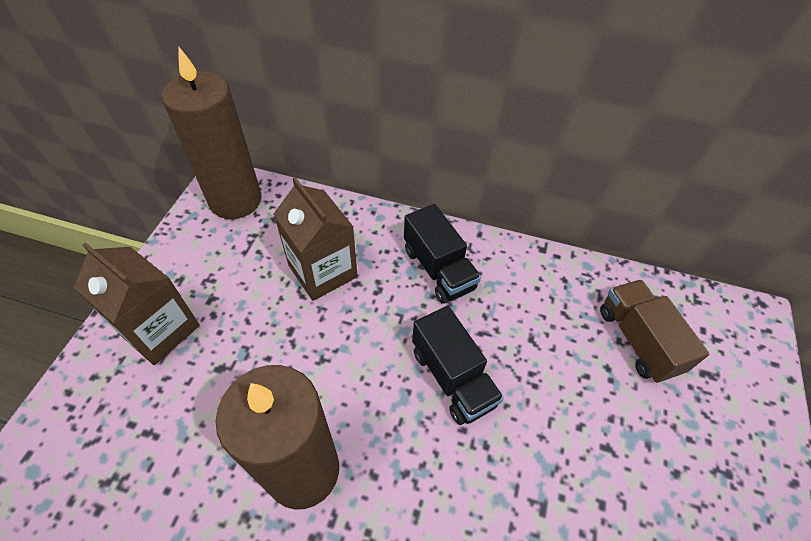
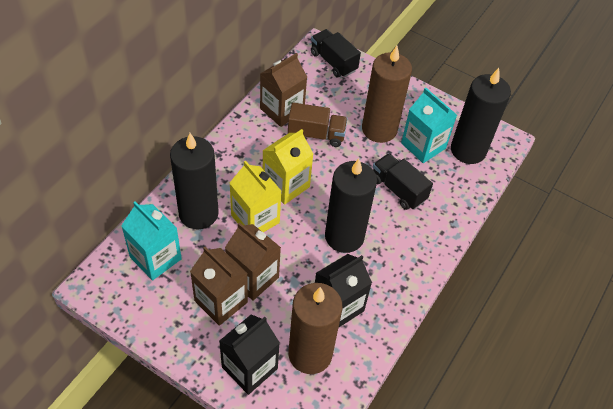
black candle: none = 0 -> [170,133,219,230] [325,159,377,253] [451,68,511,164] = 3
black carton: none = 0 -> [219,315,280,395] [315,254,372,327] = 2
brown carton: [74,242,200,365] [274,177,358,301] = 2 -> [190,247,248,326] [225,222,281,301] [260,53,307,127] = 3
turquoise carton: none = 0 -> [121,202,182,281] [401,88,457,163] = 2
yellow carton: none = 0 -> [230,161,281,232] [262,129,313,205] = 2

